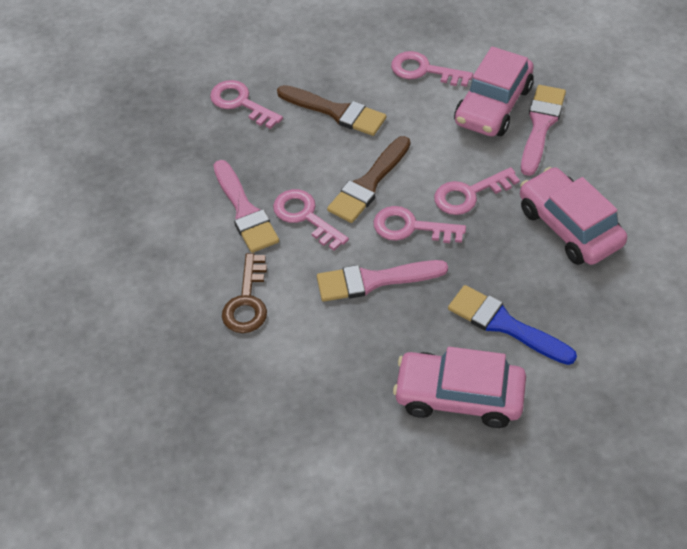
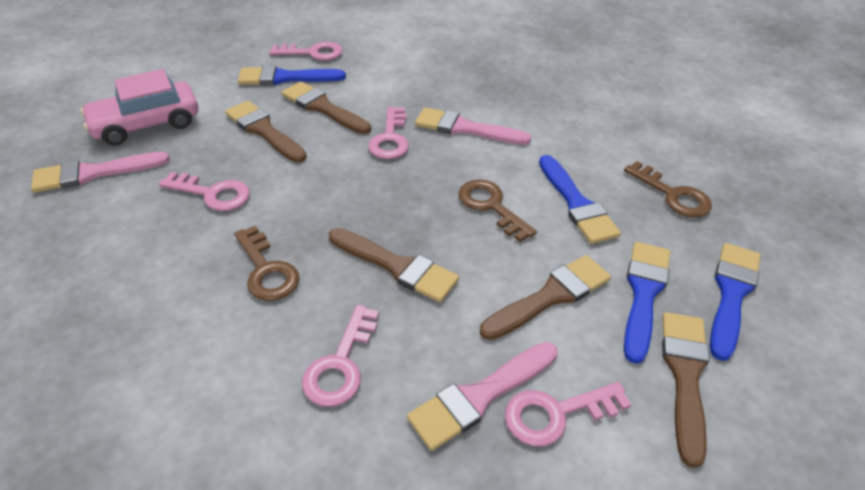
blue brush: [448,285,577,365] = 1 -> [238,65,346,85] [539,155,621,244] [624,242,670,364] [710,243,761,361] = 4
brown brush: [277,85,386,136] [327,136,410,223] = 2 -> [225,101,307,163] [282,81,371,134] [329,228,459,302] [480,255,611,340] [662,312,710,468] = 5
brown key: [222,253,267,333] = 1 -> [234,226,300,301] [459,179,537,242] [624,161,712,218] = 3
pink car: [393,347,526,428] [454,46,534,137] [520,167,627,265] = 3 -> [80,69,198,146] = 1

